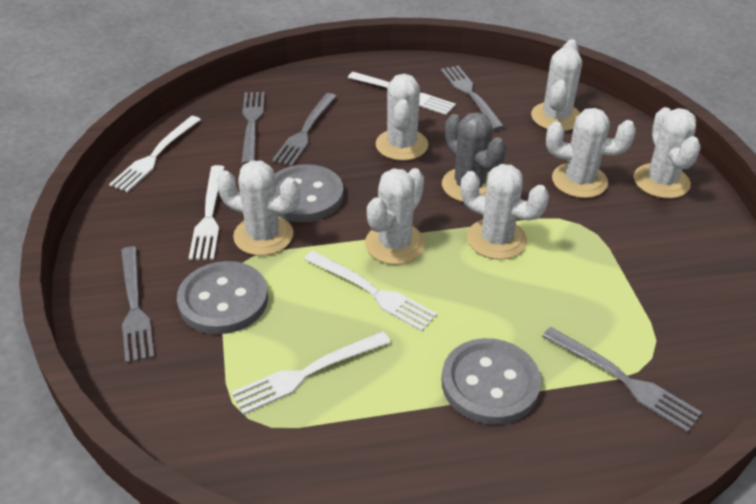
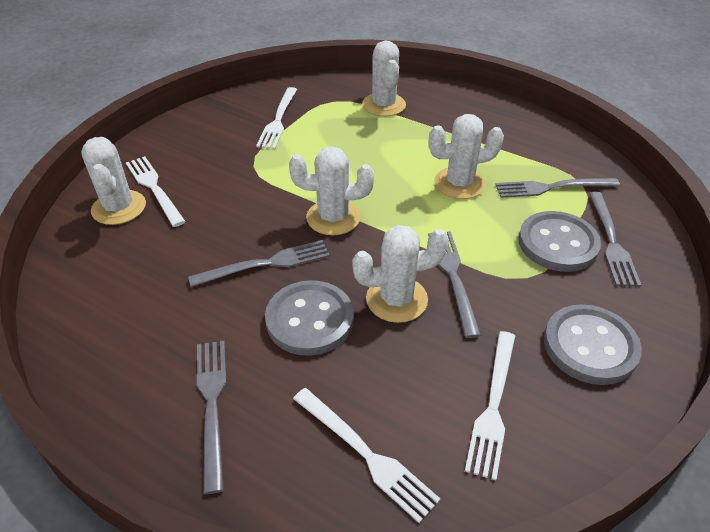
grey cactus: [442,112,506,202] = 1 -> none = 0
white cactus: [216,161,300,256] [365,168,425,265] [376,74,428,161] [461,164,549,260] [531,39,582,131] [546,108,636,198] [634,107,701,199] = 7 -> [81,137,146,225] [289,146,374,235] [352,225,449,323] [362,40,406,117] [429,114,504,199] = 5
white fork: [109,116,201,192] [189,165,225,260] [231,331,391,415] [304,251,437,331] [348,72,456,115] = 5 -> [126,156,186,227] [256,87,297,149] [293,388,440,523] [465,331,515,480] = 4

